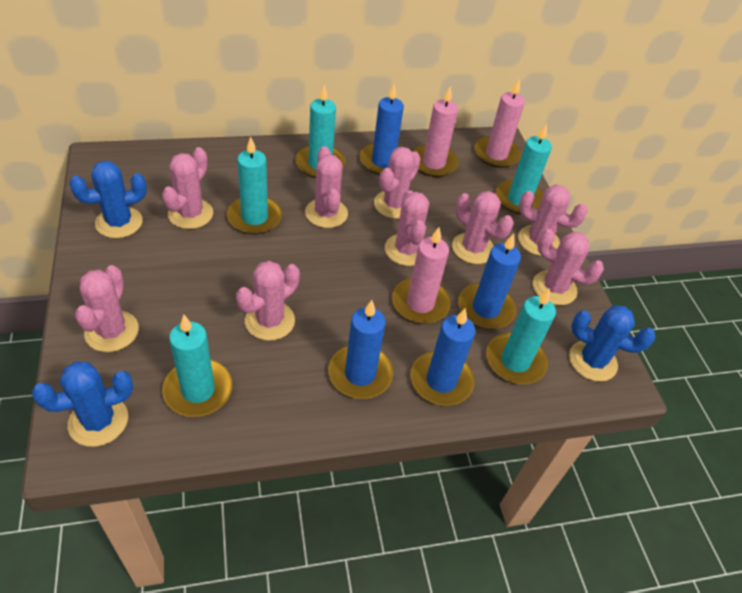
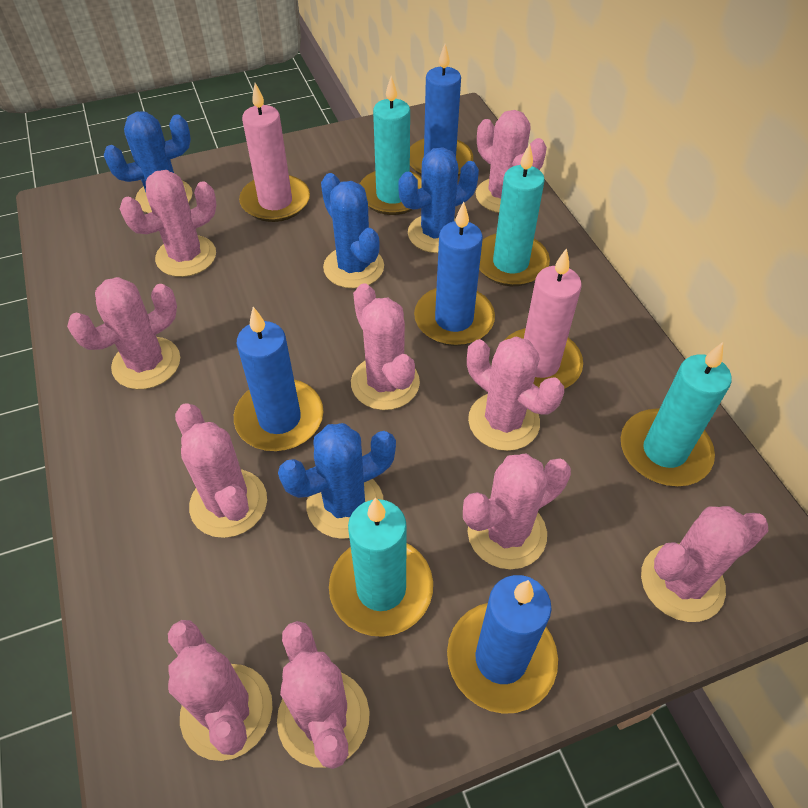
blue cactus: [32,361,133,447] [70,161,147,238] [569,305,656,382] = 3 -> [104,111,193,213] [278,423,396,539] [321,173,384,289] [398,147,479,253] = 4
pink cactus: [75,265,139,352] [162,147,213,229] [236,261,300,341] [305,146,348,228] [374,147,421,219] [385,191,429,266] [452,191,514,264] [518,184,588,256] [533,229,604,305] = 9 -> [67,277,180,390] [120,170,217,277] [168,620,273,761] [175,403,267,538] [277,621,370,769] [351,283,420,410] [463,454,571,569] [467,336,564,451] [476,110,547,213] [641,506,769,622] = 10
pink candle: [392,227,451,324] [412,86,459,177] [474,78,525,168] = 3 -> [239,83,310,222] [505,248,583,389] = 2
turquoise candle: [162,315,232,417] [227,137,282,234] [295,85,346,178] [486,288,556,384] [496,124,552,215] = 5 -> [329,497,433,637] [360,76,422,215] [479,144,550,286] [621,342,732,486] = 4

